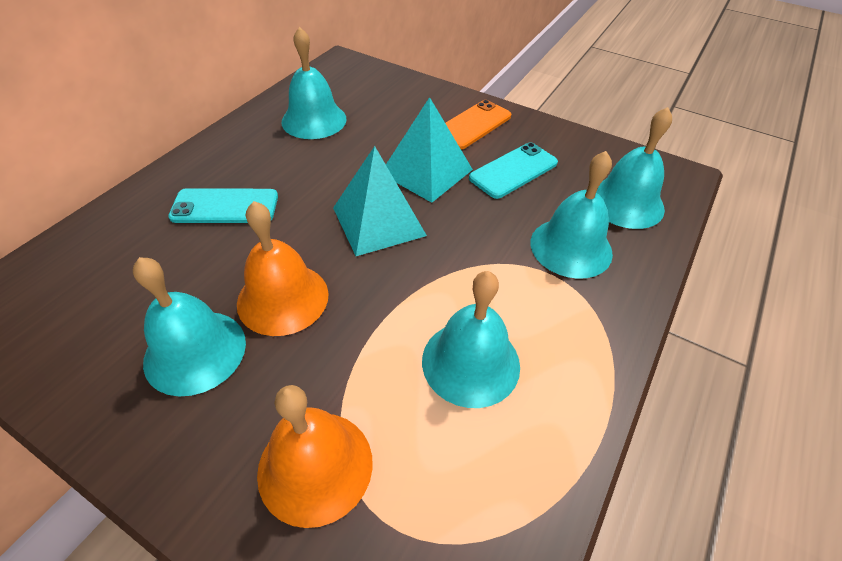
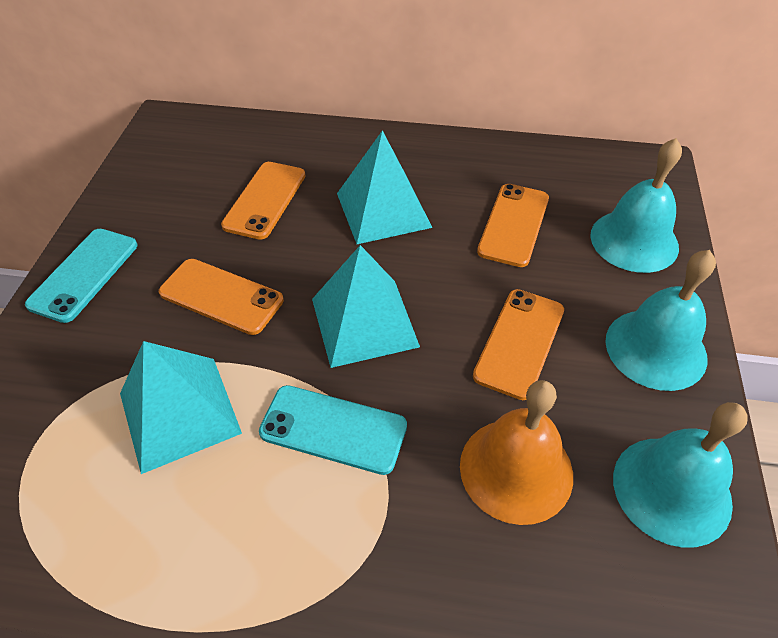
orange bell: [237,201,329,336] [257,385,373,528] = 2 -> [460,380,573,525] = 1
orange phone: [445,100,511,149] = 1 -> [159,259,284,335] [221,162,306,240] [473,289,564,400] [477,184,549,267] = 4
turquoise bell: [133,257,246,396] [282,27,347,139] [422,271,520,408] [530,151,613,279] [596,107,672,229] = 5 -> [590,138,682,273] [605,250,716,391] [613,402,748,548] = 3
turquoise pyramid: [333,146,427,256] [386,97,473,203] = 2 -> [120,341,242,474] [312,245,420,368] [337,130,433,244] = 3

